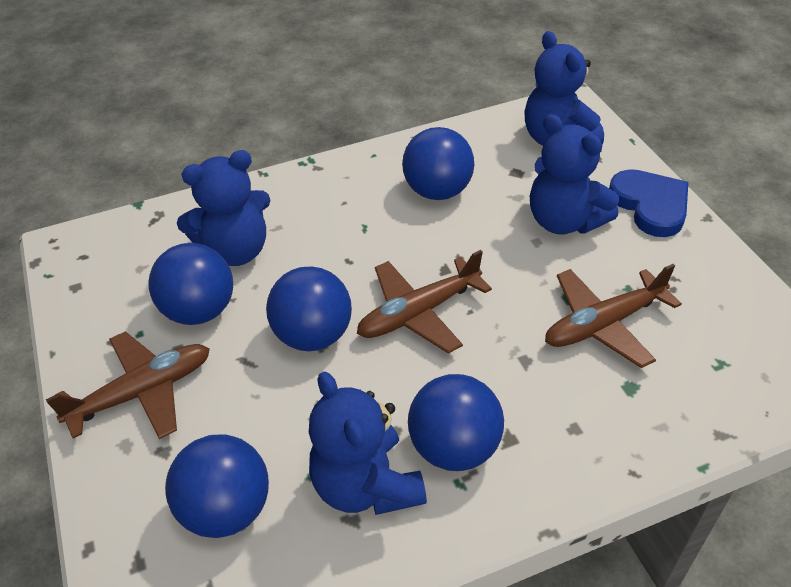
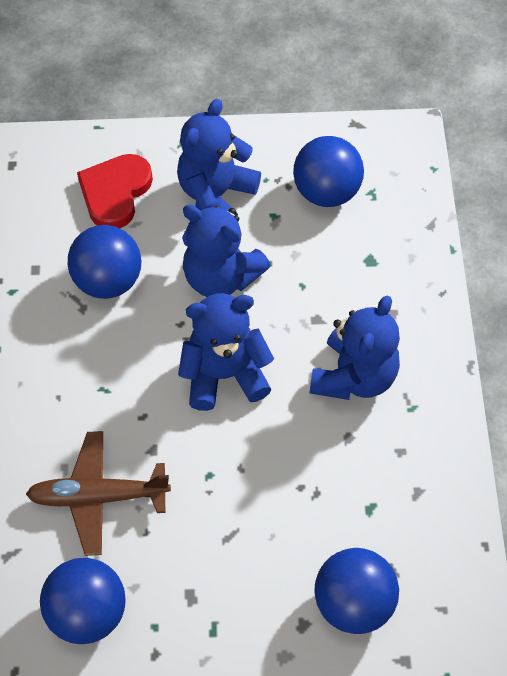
blue ball: [149,243,233,325] [165,434,269,538] [266,267,352,351] [402,127,474,200] [408,374,504,471] = 5 -> [40,558,125,644] [68,225,141,299] [293,136,364,207] [314,548,399,634] = 4
blue heart: [609,169,688,237] = 1 -> none = 0
brown plane: [46,331,210,439] [357,250,492,354] [545,264,682,368] = 3 -> [26,431,171,556] = 1
red heart: none = 0 -> [77,154,153,228] = 1

